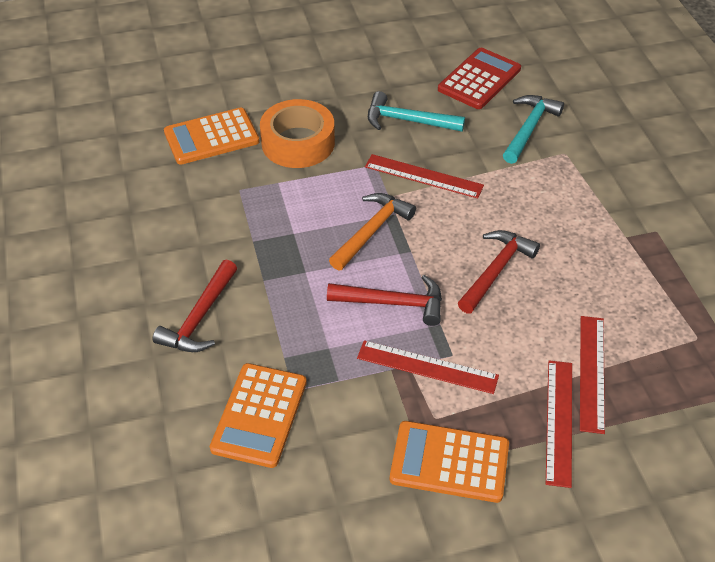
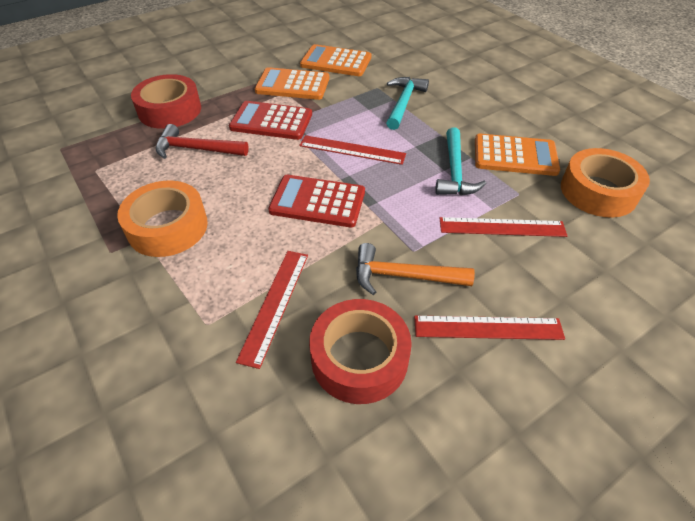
orange tape: [260,99,335,168] = 1 -> [117,181,208,257] [561,148,650,218] = 2
red calculator: [438,48,521,109] = 1 -> [229,101,312,140] [268,175,365,227] = 2
red hammer: [153,259,237,352] [327,275,442,326] [458,230,540,313] = 3 -> [156,124,249,159] = 1
red tape: none = 0 -> [131,74,201,129] [309,299,412,404] = 2

